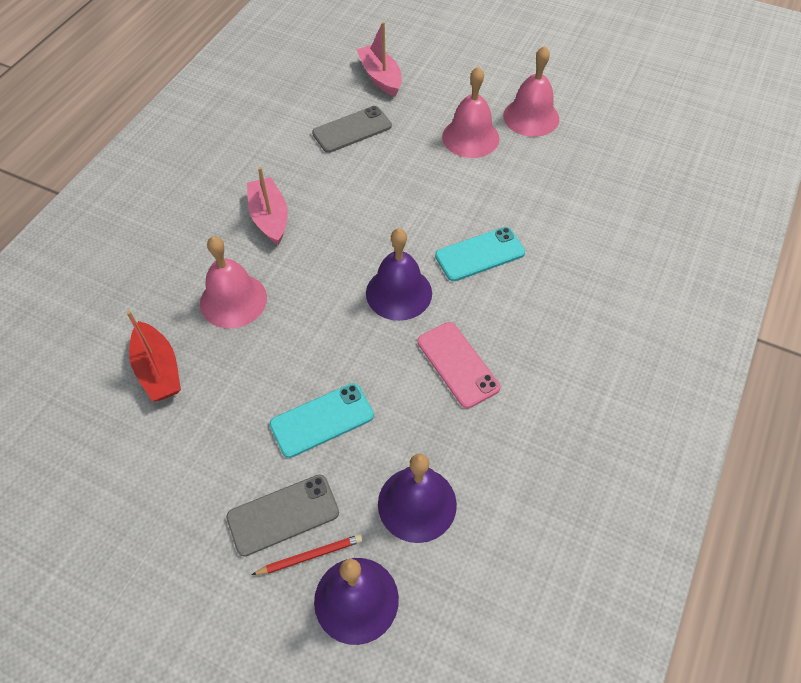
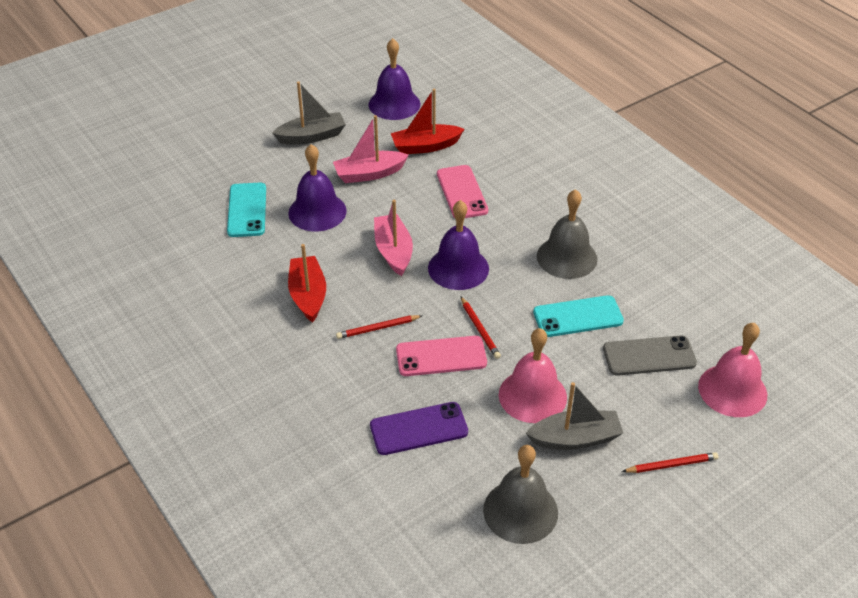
grey bell: none = 0 -> [483,445,558,544] [537,189,597,279] = 2
grey boat: none = 0 -> [272,81,346,145] [526,382,623,450] = 2
grey phone: [226,474,339,557] [312,106,392,153] = 2 -> [603,335,697,376] = 1
pink bell: [200,236,267,329] [442,67,500,158] [503,46,559,137] = 3 -> [499,328,567,423] [698,323,767,417] = 2
pink phone: [418,322,500,408] = 1 -> [396,336,487,376] [437,165,488,218] = 2
purple phone: none = 0 -> [370,402,468,455] = 1
red boat: [127,311,181,401] = 1 -> [288,244,326,323] [391,89,464,154] = 2
red pencil: [251,534,363,575] = 1 -> [336,315,422,339] [461,297,501,359] [622,452,719,473] = 3

